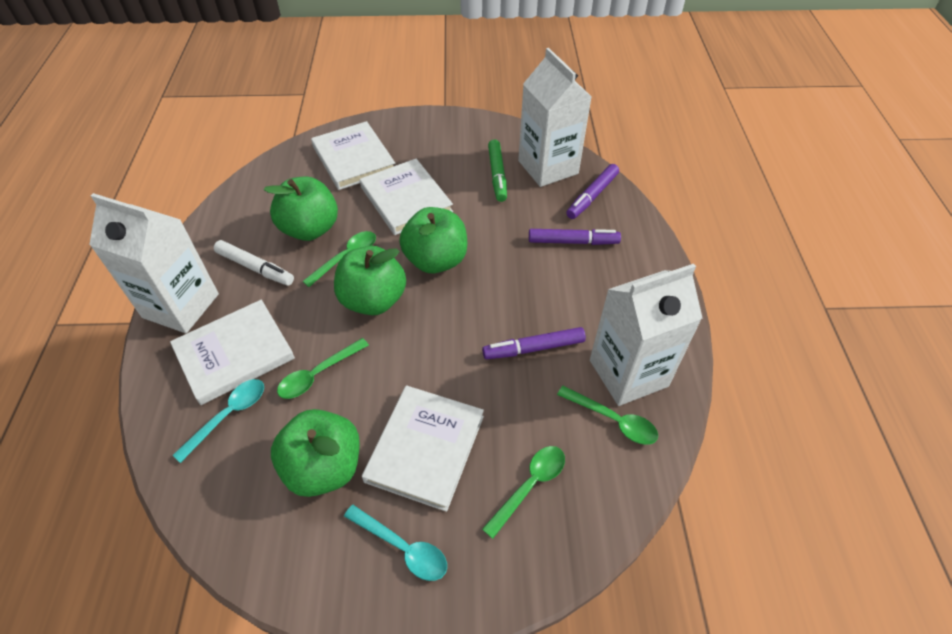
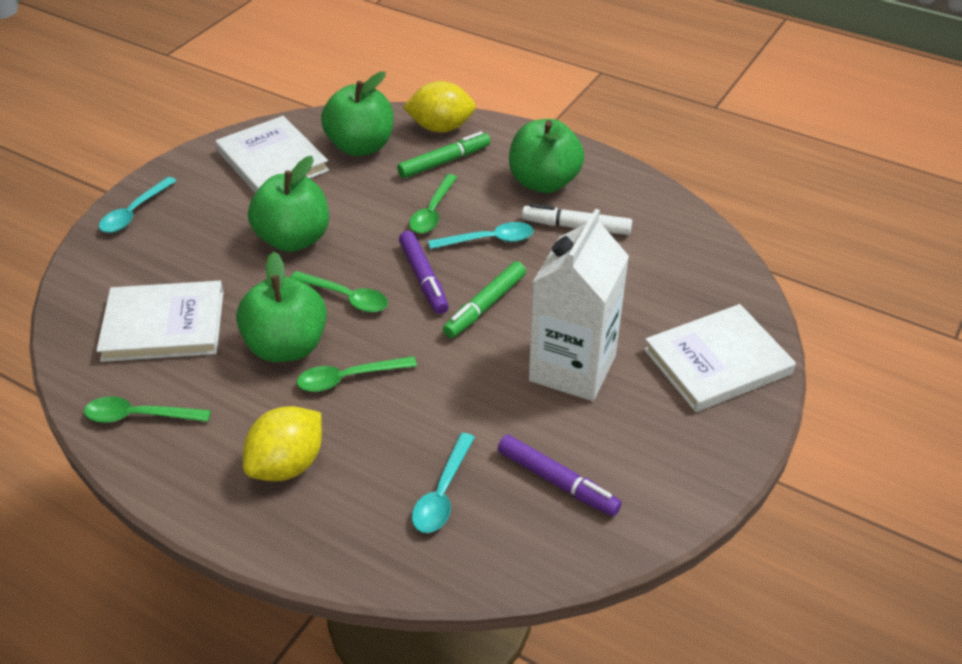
green marker: [488,139,507,202] = 1 -> [397,131,491,178] [443,261,526,338] = 2
purple marker: [482,327,586,359] [529,229,621,245] [566,164,619,219] = 3 -> [399,231,449,314] [498,434,622,516] = 2
turquoise spoon: [172,379,264,463] [344,505,447,581] = 2 -> [99,177,177,233] [412,433,475,533] [428,222,533,249] = 3
white book: [170,300,295,405] [311,121,395,190] [360,159,453,235] [362,385,484,512] = 4 -> [96,281,224,362] [215,116,329,193] [644,304,796,412] = 3
white carton: [89,193,219,333] [518,48,591,187] [590,264,703,406] = 3 -> [529,209,629,401] = 1
yellow lemon: none = 0 -> [243,406,322,481] [403,81,476,133] = 2

